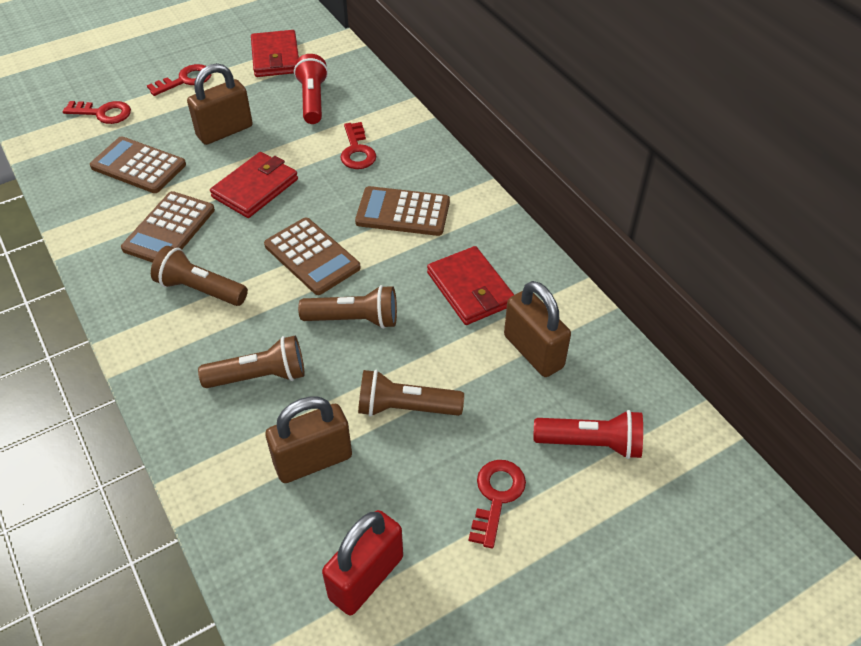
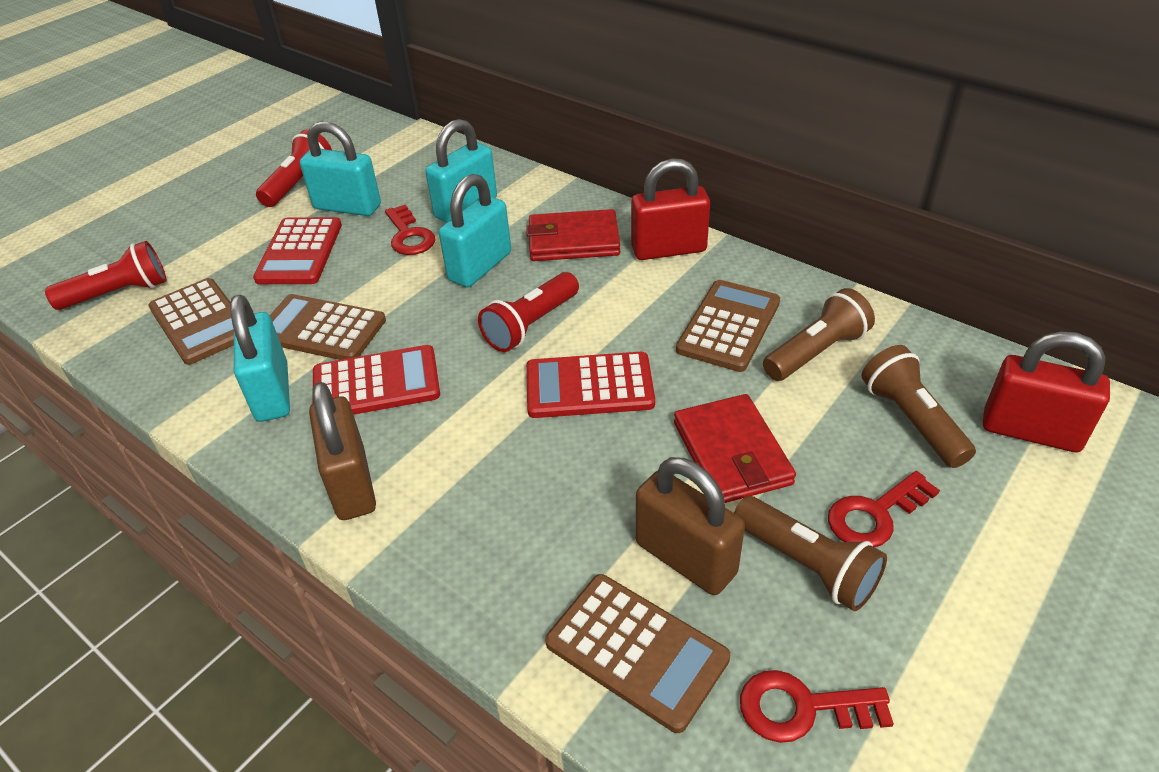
brown flashlight: [151,246,248,306] [198,336,305,388] [298,285,397,329] [358,370,464,417] = 4 -> [734,496,887,611] [763,288,875,381] [861,345,976,468] = 3
brown padlock: [187,63,253,145] [266,396,352,483] [504,281,571,377] = 3 -> [309,382,376,520] [636,457,745,595] = 2
red calculator: none = 0 -> [253,217,342,284] [313,345,440,415] [526,352,655,418] = 3
red flashlight: [294,54,328,124] [534,410,643,459] = 2 -> [45,241,166,310] [256,129,332,207] [478,272,579,352] = 3
red key: [63,101,131,124] [147,64,212,96] [340,122,376,169] [469,460,526,548] = 4 -> [385,205,435,255] [740,670,894,743] [828,471,940,547] = 3
red padlock: [322,510,403,615] = 1 -> [631,159,710,260] [983,332,1110,452] = 2
red wallet: [210,152,298,218] [251,30,299,77] [427,246,514,325] = 3 -> [526,209,620,261] [674,394,796,503] = 2
turquoise padlock: none = 0 -> [230,294,290,422] [300,121,381,216] [425,119,497,223] [439,174,511,287] = 4

